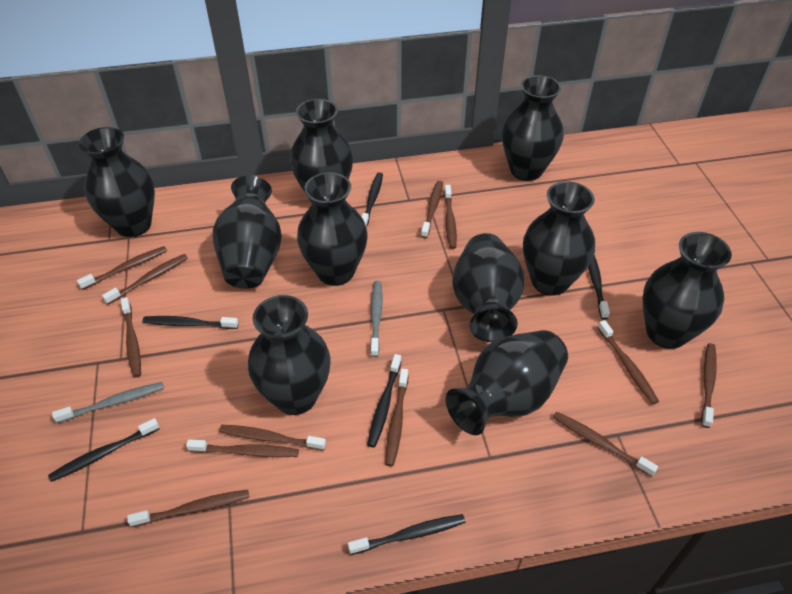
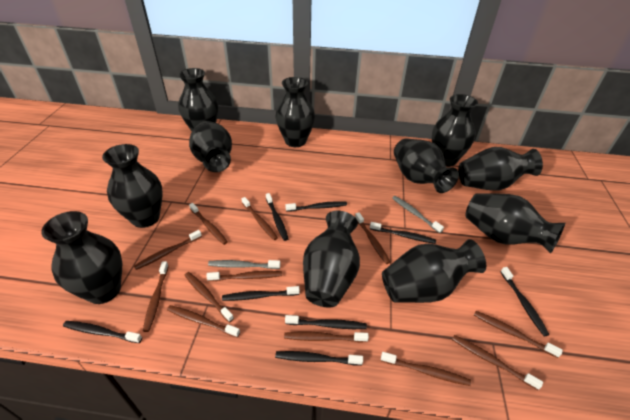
black toothbrush: [48,418,160,482] [143,316,238,329] [348,514,466,555] [362,172,383,228] [367,354,402,447] [588,255,610,320] = 6 -> [63,321,142,343] [222,286,300,301] [266,193,288,241] [275,351,363,366] [285,201,347,212] [285,315,367,329] [370,222,436,244] [501,267,549,336] = 8
black vase: [79,127,155,237] [213,176,282,289] [248,295,330,415] [290,99,353,203] [297,172,368,286] [446,330,568,435] [452,233,525,342] [502,75,564,181] [523,181,595,296] [643,232,732,349] = 10 -> [41,211,122,304] [102,144,163,228] [178,68,218,131] [189,121,232,172] [276,77,315,147] [303,211,360,308] [382,239,486,303] [394,138,459,193] [432,94,478,167] [458,147,543,191] [465,193,565,253] = 11

